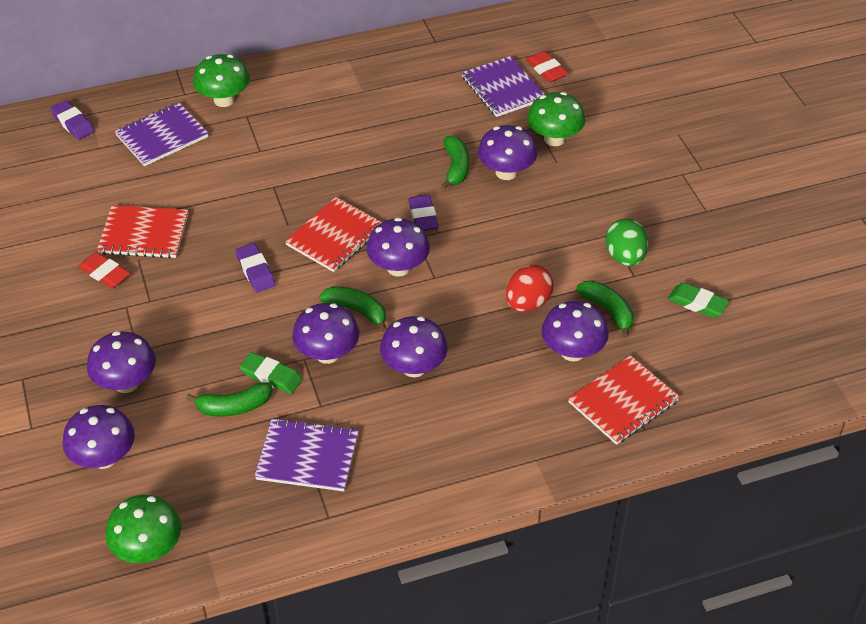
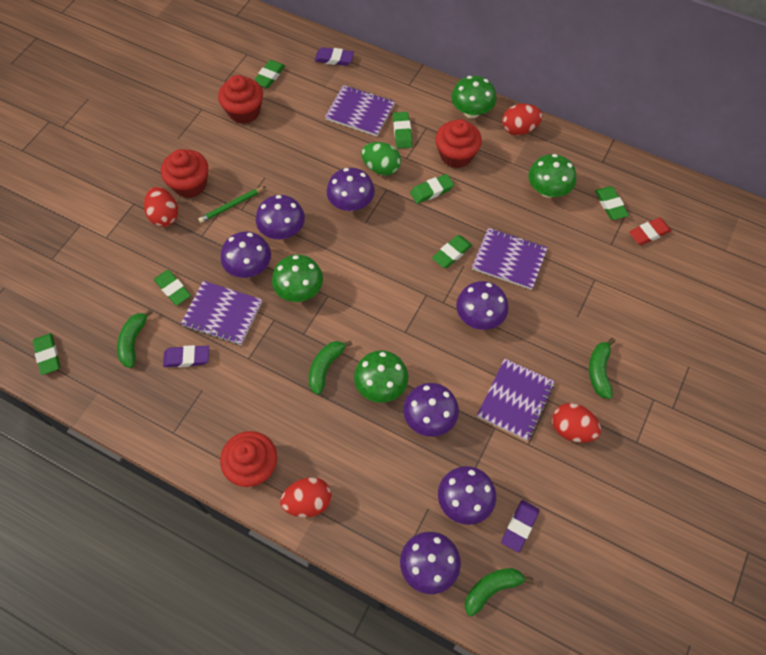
green eraser: [240,352,302,394] [668,283,730,318] = 2 -> [33,333,60,375] [154,270,191,305] [254,60,285,88] [393,112,412,149] [410,174,454,204] [432,235,472,268] [595,186,629,220] = 7
green mushroom: [106,495,181,563] [193,54,250,107] [527,92,586,146] = 3 -> [272,255,323,302] [354,350,408,403] [451,76,496,119] [528,154,576,198] = 4
green pencil: none = 0 -> [198,186,266,223] = 1
purple notebook: [115,102,209,166] [255,418,359,491] [462,56,544,117] = 3 -> [181,281,262,345] [325,85,395,136] [472,228,548,290] [477,359,555,441] = 4
red cupcake: none = 0 -> [161,149,208,198] [218,75,263,124] [220,431,277,487] [435,119,482,168] = 4
red egg: [506,265,553,312] = 1 -> [144,187,178,227] [280,477,332,517] [502,104,543,135] [552,403,601,443] = 4
red eraser: [78,252,130,288] [526,51,569,82] = 2 -> [629,217,671,245] = 1
red notebook: [97,205,188,259] [285,197,382,272] [568,355,680,445] = 3 -> none = 0

